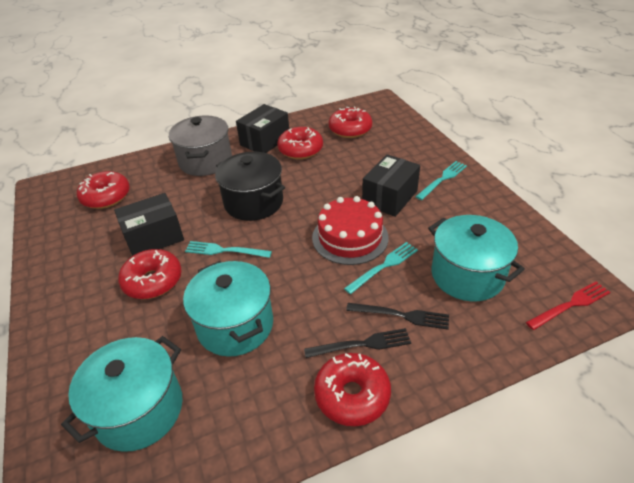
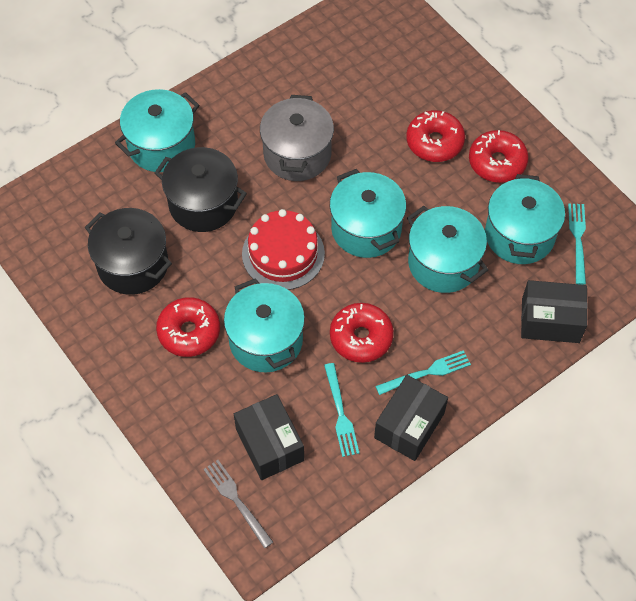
black fork: [304,328,411,358] [346,303,449,330] = 2 -> none = 0
black pot: [215,152,285,221] = 1 -> [85,208,172,295] [155,147,247,232] = 2
grey fork: none = 0 -> [204,460,273,548] = 1
red donut: [77,171,130,209] [118,249,182,299] [277,127,323,159] [314,353,391,426] [329,106,372,138] = 5 -> [156,297,220,357] [330,303,394,363] [406,110,465,162] [469,130,529,183] = 4
red fork: [526,281,610,330] = 1 -> none = 0
turquoise pot: [61,336,183,452] [183,261,273,357] [428,215,525,301] = 3 -> [115,89,199,172] [224,278,305,372] [330,169,406,258] [407,206,488,293] [485,174,565,264] = 5

